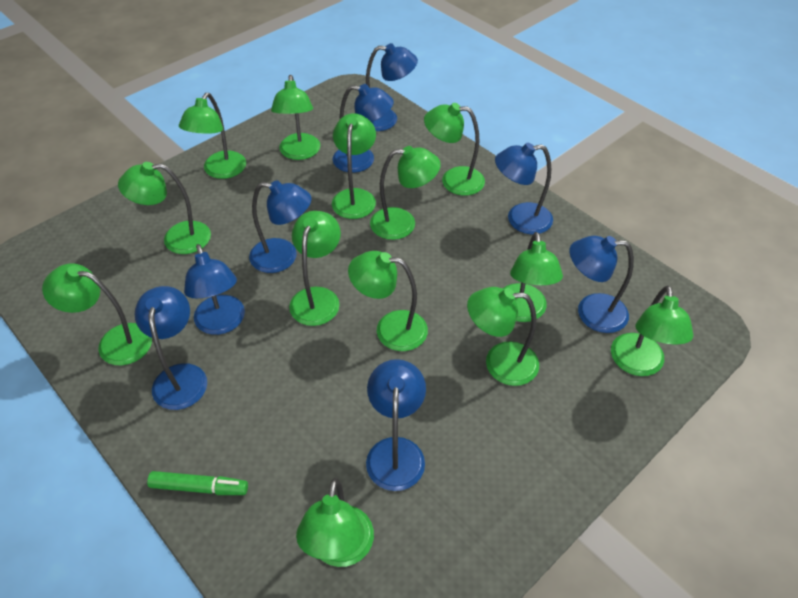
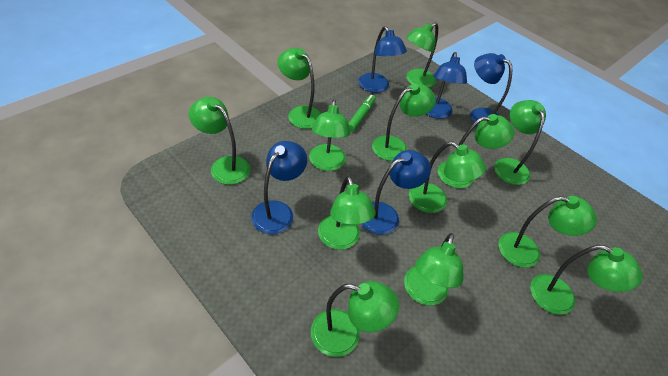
blue lamp: [134,286,207,410] [184,244,245,335] [249,180,311,273] [332,84,394,173] [366,43,418,131] [366,359,426,491] [495,143,553,234] [569,236,634,333] = 8 -> [251,141,307,234] [358,26,407,93] [362,150,431,235] [427,52,467,119] [470,53,512,126] = 5

